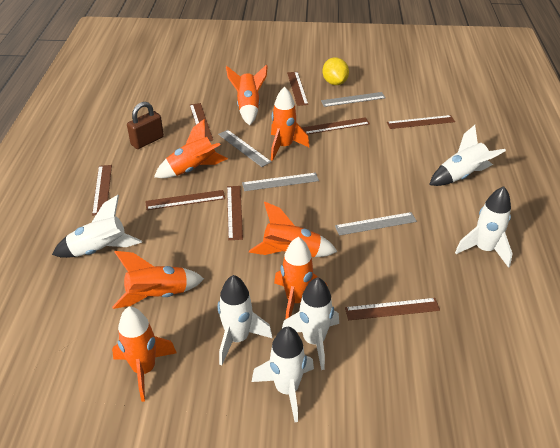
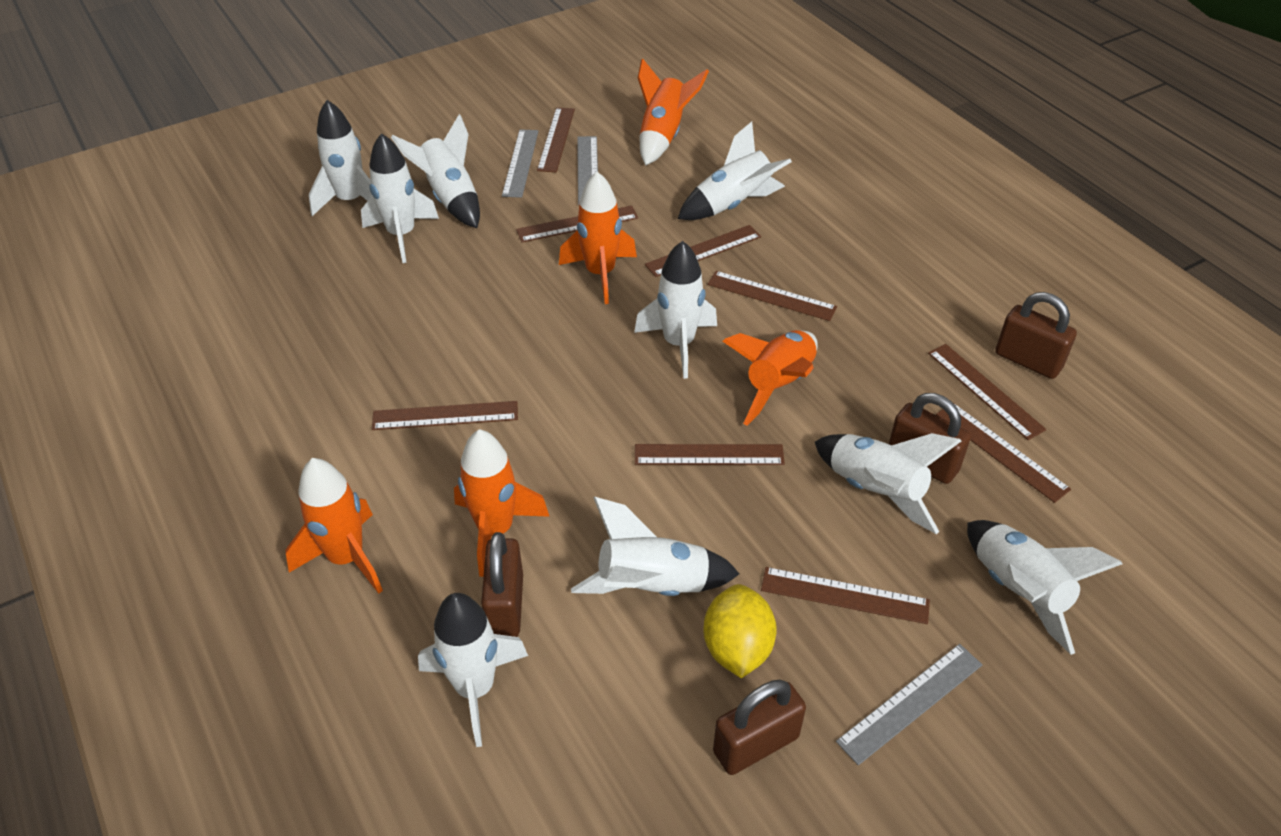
brown padlock: [127,102,164,149] = 1 -> [481,532,523,637] [713,680,806,775] [889,393,971,484] [995,292,1077,379] = 4
brown ruler: [92,165,112,215] [145,190,225,210] [190,103,213,141] [227,186,243,240] [287,72,308,106] [302,117,370,134] [345,298,440,320] [387,115,455,129] = 8 -> [372,401,518,430] [516,205,638,242] [537,107,575,172] [635,444,785,465] [645,225,761,277] [707,271,837,321] [761,567,930,624] [928,344,1046,440] [936,403,1071,503] = 9
grey ruler: [218,130,271,167] [242,173,319,191] [321,92,386,107] [335,212,417,236] = 4 -> [502,129,539,198] [577,136,598,205] [836,644,982,765] = 3
orange rocket: [112,251,204,309] [112,307,177,402] [154,119,228,178] [226,64,268,125] [249,202,338,257] [271,87,310,161] [274,237,327,319] = 7 -> [286,458,383,594] [454,429,550,577] [559,172,637,304] [638,58,709,165] [723,330,818,426] = 5
white rocket: [52,195,142,258] [218,275,272,365] [252,327,314,422] [282,277,339,370] [429,125,506,186] [455,186,513,268] = 6 -> [309,100,372,216] [361,133,439,263] [391,114,480,228] [418,593,528,747] [571,497,739,596] [634,241,717,379] [678,122,792,220] [815,433,961,534] [967,520,1123,655] = 9

